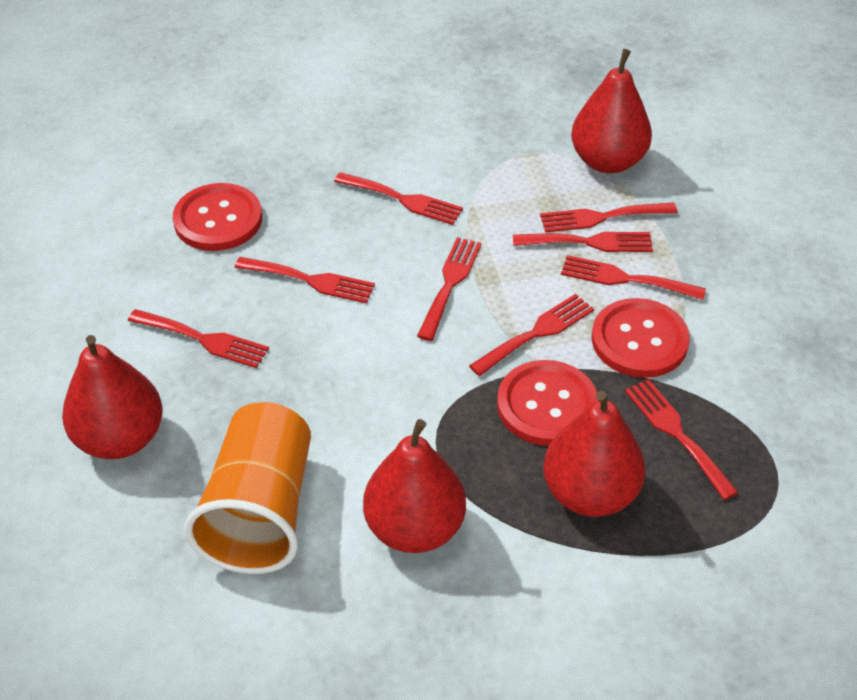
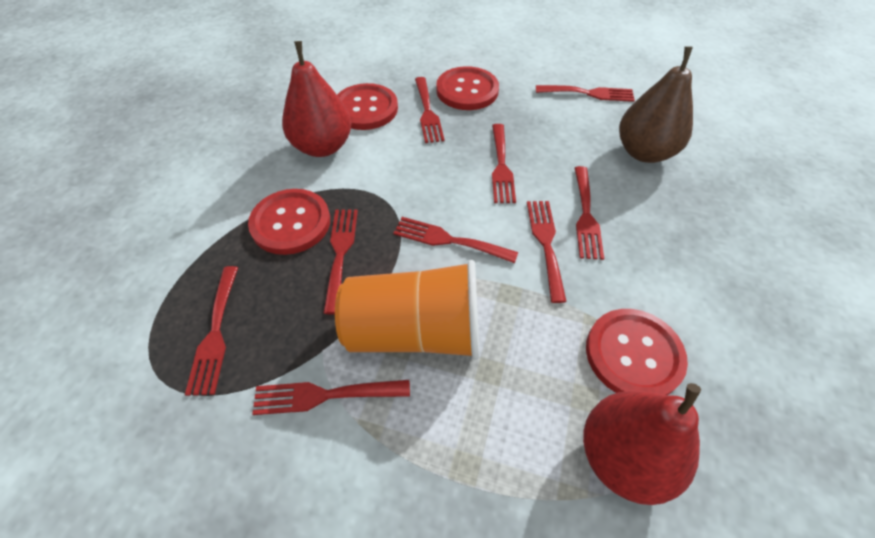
brown pear: none = 0 -> [619,46,693,163] = 1
red button: [173,183,262,251] [497,360,598,446] [592,298,690,378] = 3 -> [248,189,330,255] [337,83,398,130] [436,66,499,110] [586,309,688,395] = 4
red pear: [62,335,163,459] [363,419,466,553] [543,391,645,517] [571,49,652,173] = 4 -> [282,41,351,157] [583,383,701,505] = 2

